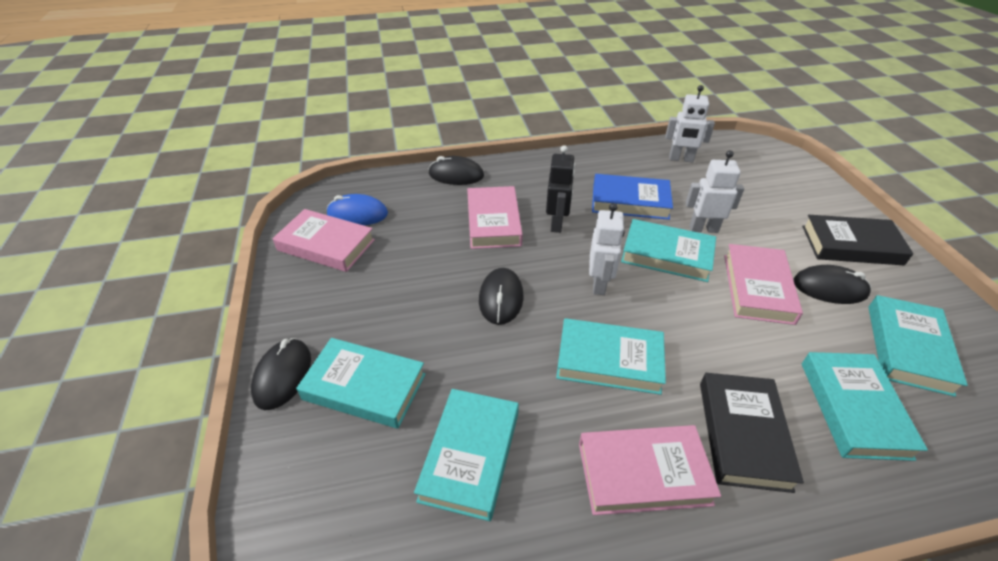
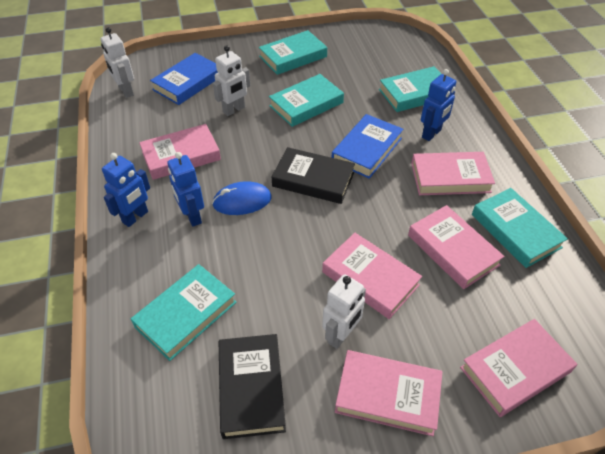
black mouse: [251,338,311,410] [429,156,484,185] [479,268,524,325] [793,265,871,304] = 4 -> none = 0
black robot: [546,145,575,233] = 1 -> none = 0
blue book: [592,174,673,220] = 1 -> [150,53,218,105] [331,114,403,179] = 2
blue robot: none = 0 -> [102,153,150,227] [168,152,204,227] [421,69,456,141] = 3
pink book: [273,209,375,272] [467,186,523,249] [579,425,721,515] [724,244,803,325] = 4 -> [139,124,221,180] [322,233,422,319] [335,350,442,436] [408,205,505,289] [411,152,495,195] [460,319,577,417] = 6
turquoise book: [296,338,426,429] [414,389,519,521] [556,318,666,395] [621,219,716,282] [802,352,928,461] [868,295,968,397] = 6 -> [131,264,236,361] [259,30,327,75] [269,74,344,127] [379,66,441,112] [472,188,568,268] = 5

